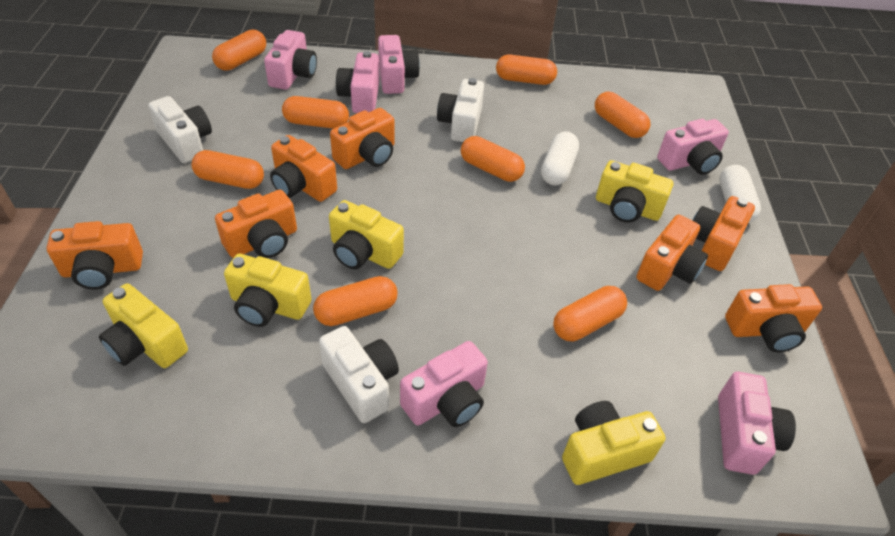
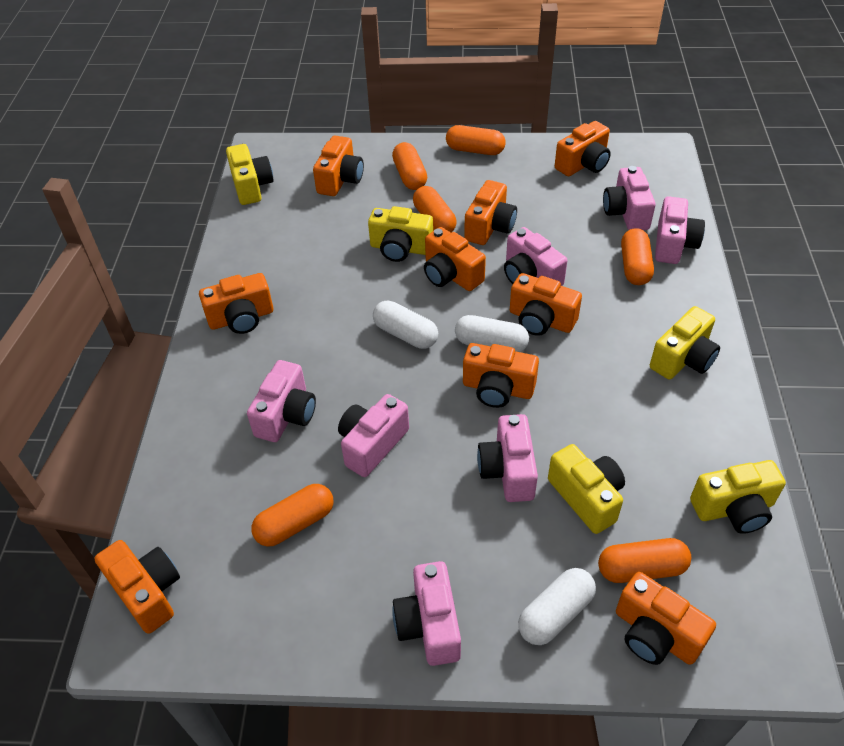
orange camera: [46,221,143,290] [215,190,297,258] [270,135,337,202] [330,108,395,169] [636,214,708,291] [692,196,755,271] [725,284,822,352] = 7 -> [94,540,180,634] [199,273,273,334] [313,136,364,196] [424,227,486,291] [463,343,539,408] [464,180,517,245] [510,273,582,336] [555,121,611,176] [616,572,716,665] = 9
orange capsule: [192,150,264,189] [212,29,266,70] [282,96,349,129] [313,276,398,326] [461,136,525,182] [496,55,557,85] [553,286,627,341] [595,92,651,138] = 8 -> [251,484,334,547] [392,142,427,190] [413,186,456,232] [446,125,506,155] [598,538,691,583] [621,228,654,285] = 6
pink camera: [264,30,317,90] [336,51,380,113] [378,35,420,94] [400,341,488,427] [657,119,729,175] [718,372,796,475] = 6 -> [247,360,316,442] [338,394,409,477] [392,561,461,666] [477,414,538,502] [504,227,567,286] [603,166,656,230] [655,196,705,264] = 7
white camera: [148,96,212,163] [319,326,399,423] [437,78,484,142] = 3 -> none = 0
white capsule: [541,131,579,185] [719,165,761,223] = 2 -> [373,301,438,349] [455,315,529,352] [518,568,596,645] = 3

